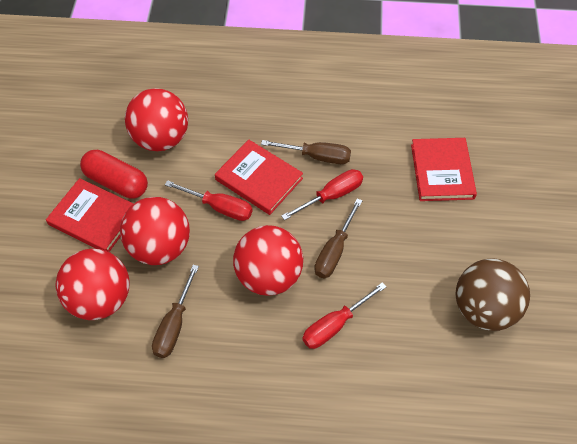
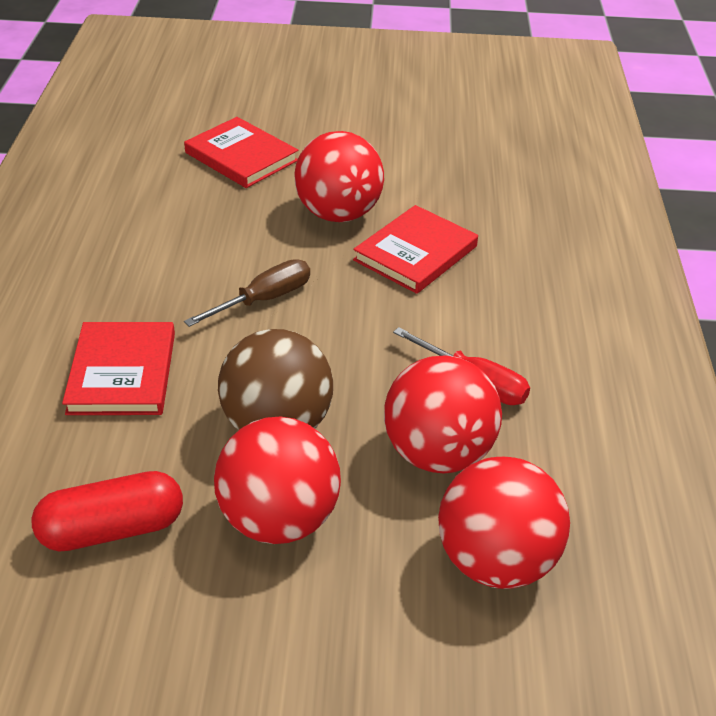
brown screwdriver: [152,265,199,358] [261,140,351,164] [314,198,362,278] = 3 -> [184,259,310,327] = 1
red screwdriver: [165,180,253,221] [281,169,363,220] [302,282,386,349] = 3 -> [393,327,530,405] = 1

